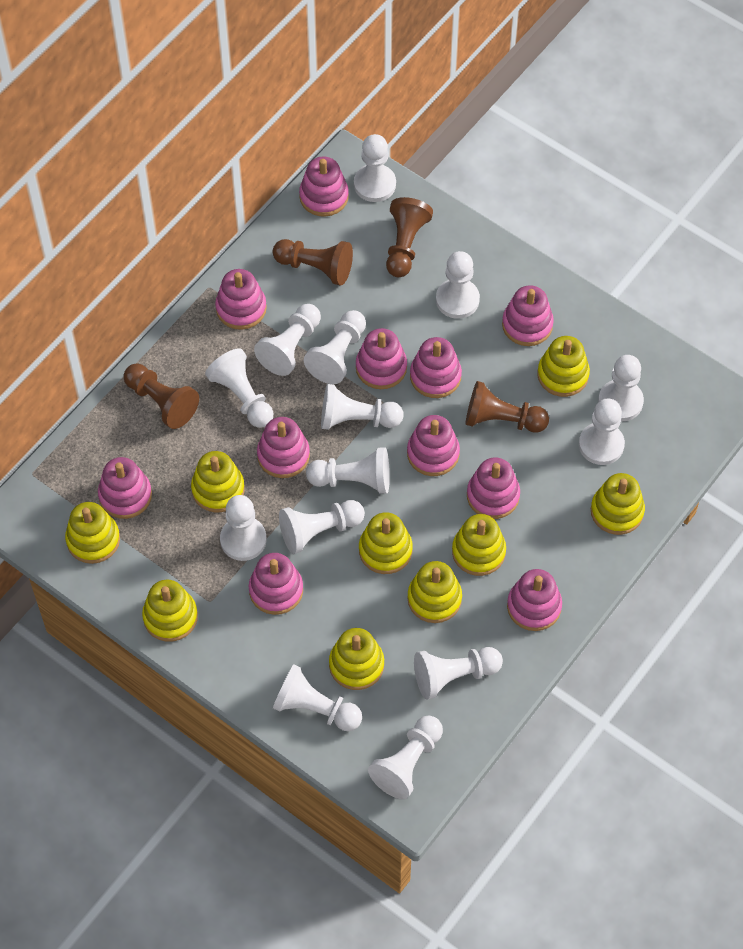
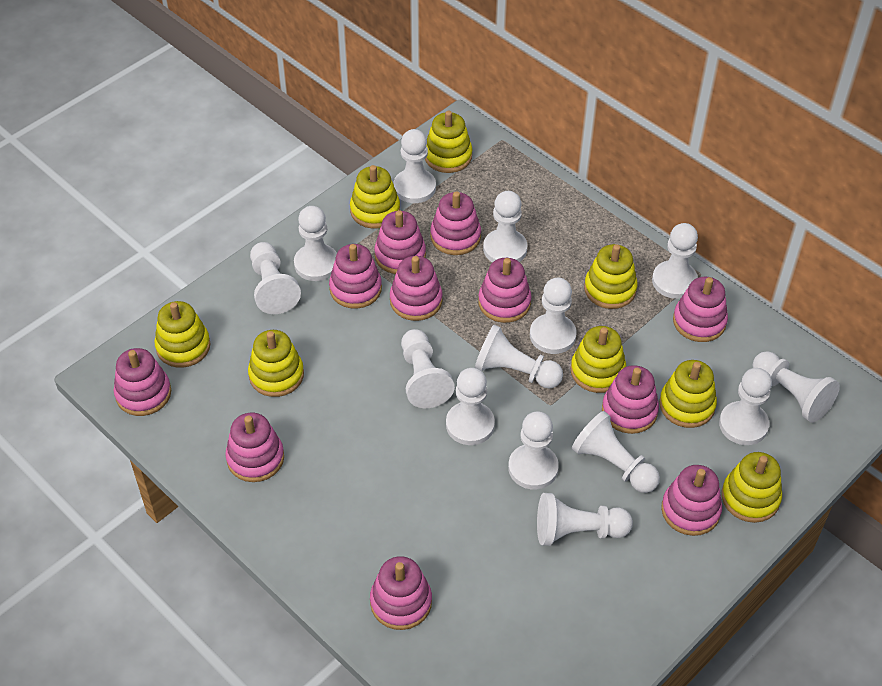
brown pawn: [124,363,199,429] [273,239,353,286] [386,197,433,277] [466,381,549,433] = 4 -> none = 0
yellow stacking toy: [65,502,120,564] [142,580,198,642] [191,451,245,512] [329,628,384,690] [359,512,413,574] [407,561,462,623] [452,514,506,576] [537,336,590,397] [591,473,645,535] = 9 -> [154,301,210,368] [248,330,304,397] [350,165,400,228] [425,111,473,173] [571,326,626,393] [584,244,638,309] [659,360,717,428] [721,452,782,523] = 8

